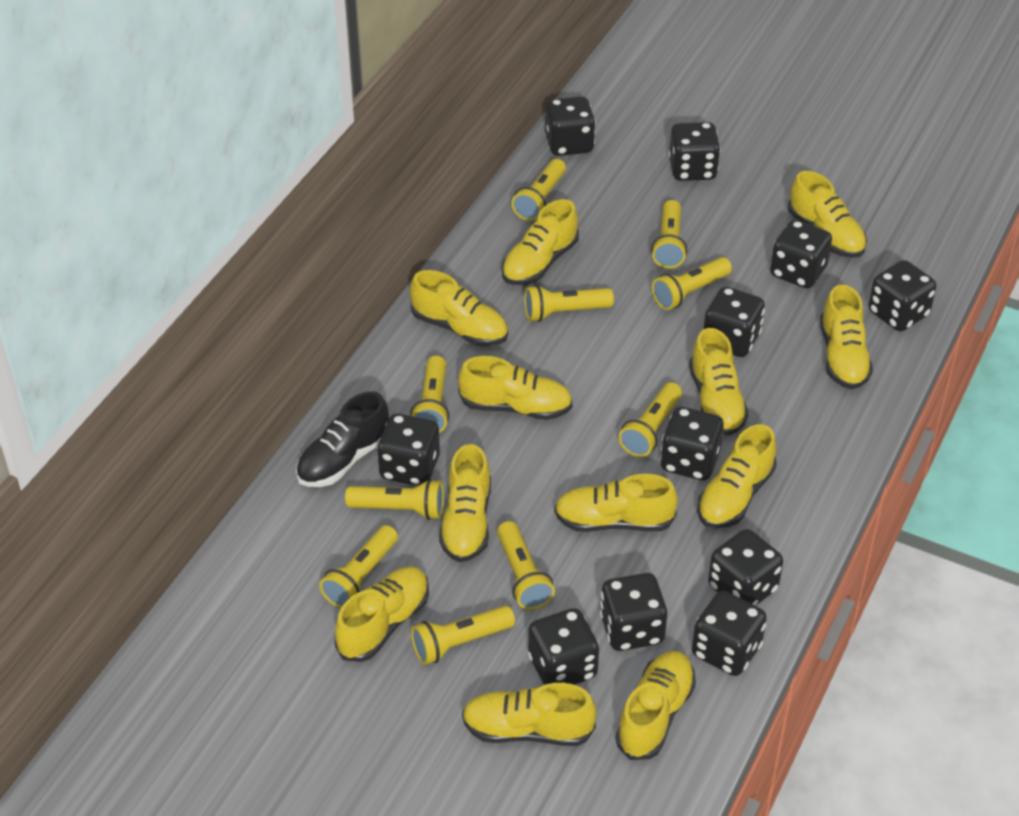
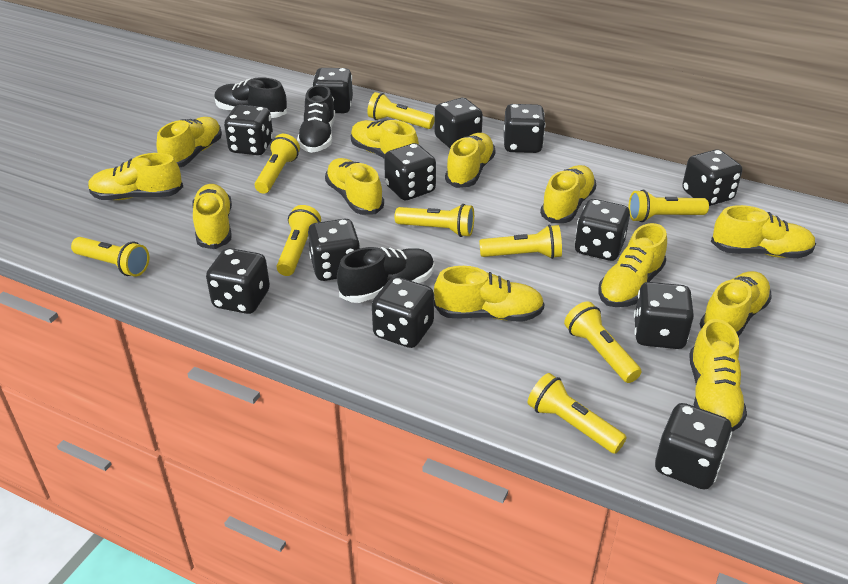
black dice: [377,414,440,486] [528,608,599,685] [545,96,596,156] [600,573,667,651] [660,407,724,480] [669,122,721,181] [692,591,767,676] [704,287,765,357] [708,529,783,606] [770,220,832,288] [869,260,936,331] = 11 -> [206,248,270,314] [224,105,273,155] [308,219,361,281] [312,68,353,113] [372,277,434,348] [384,143,436,200] [434,98,483,148] [504,104,546,153] [574,199,630,261] [634,282,694,349] [655,403,732,490] [682,149,742,206] = 12
black shoe: [296,391,389,487] = 1 -> [214,77,287,118] [297,85,335,153] [337,247,434,303] = 3
yellow flashlight: [319,525,398,608] [345,479,444,520] [410,356,450,433] [411,606,515,665] [497,521,555,610] [511,159,566,221] [524,285,614,322] [618,382,682,457] [651,200,687,268] [652,257,732,310] = 10 -> [71,237,149,277] [255,134,300,194] [277,205,321,276] [367,92,435,129] [395,204,474,237] [479,225,562,259] [528,373,627,454] [564,301,642,383] [629,190,709,222] = 9

